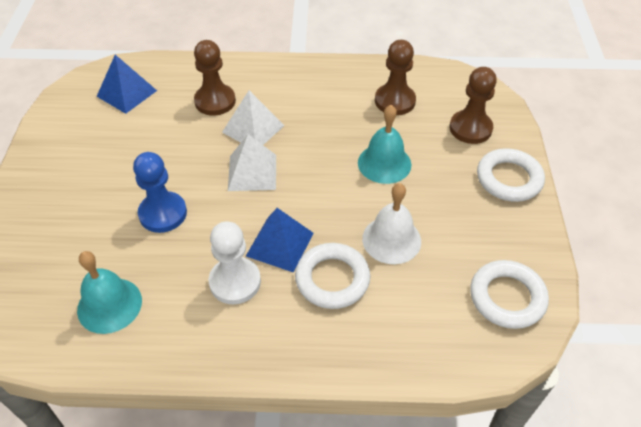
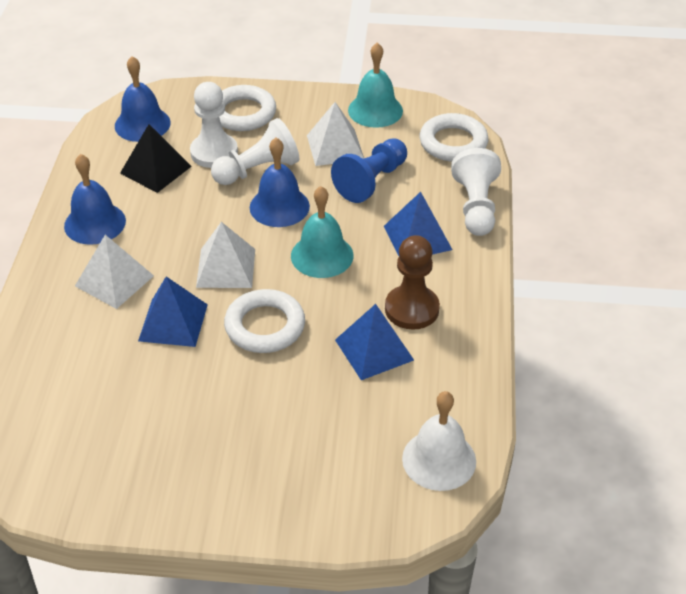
black pyramid: none = 0 -> [120,124,192,193] = 1
blue bell: none = 0 -> [64,154,126,245] [115,56,171,142] [250,138,310,227] = 3
blue pyramid: [96,55,157,114] [246,208,313,273] = 2 -> [138,276,208,347] [335,304,414,380] [384,192,452,256] = 3
brown pawn: [194,40,236,116] [375,40,416,115] [449,67,497,144] = 3 -> [385,235,440,330] = 1
white pawn: [209,221,261,304] = 1 -> [190,82,238,168] [211,118,299,185] [451,148,501,236] = 3
white pyramid: [222,90,285,145] [228,134,276,191] = 2 -> [75,235,154,309] [196,222,255,288] [307,102,364,166] = 3

